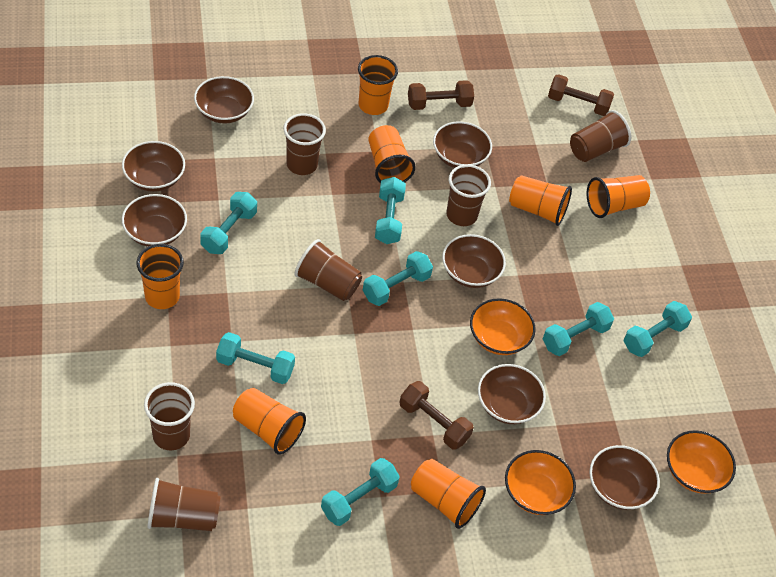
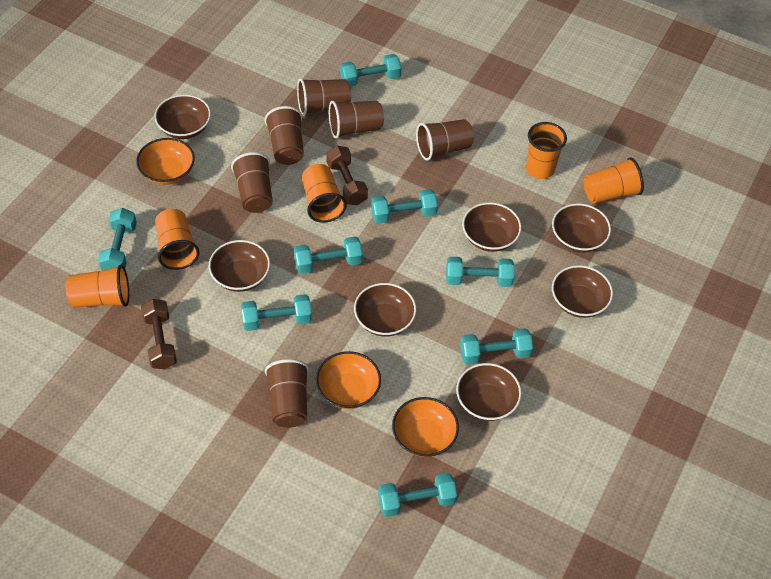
brown dumbbell: [399,381,474,449] [408,80,474,110] [548,74,614,116] = 3 -> [141,299,177,369] [326,145,368,205] = 2
orange cup: [136,244,184,309] [233,388,306,455] [358,55,398,115] [368,125,416,183] [411,459,486,529] [509,175,572,226] [587,175,650,218] = 7 -> [66,265,129,307] [155,209,200,270] [302,164,347,223] [526,122,567,179] [584,158,644,203] = 5
turquoise dumbbell: [200,192,257,254] [216,332,295,384] [321,458,400,526] [363,251,433,306] [375,177,406,244] [543,302,614,356] [624,301,692,357] = 7 -> [98,208,137,270] [241,294,312,331] [294,237,363,274] [340,54,401,87] [371,189,438,224] [378,473,457,517] [446,257,514,287] [460,328,533,365] = 8

